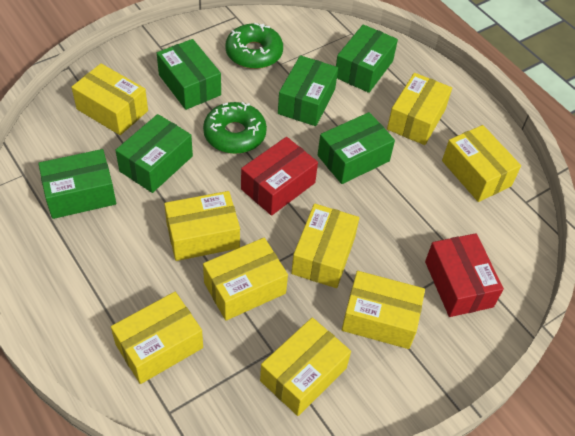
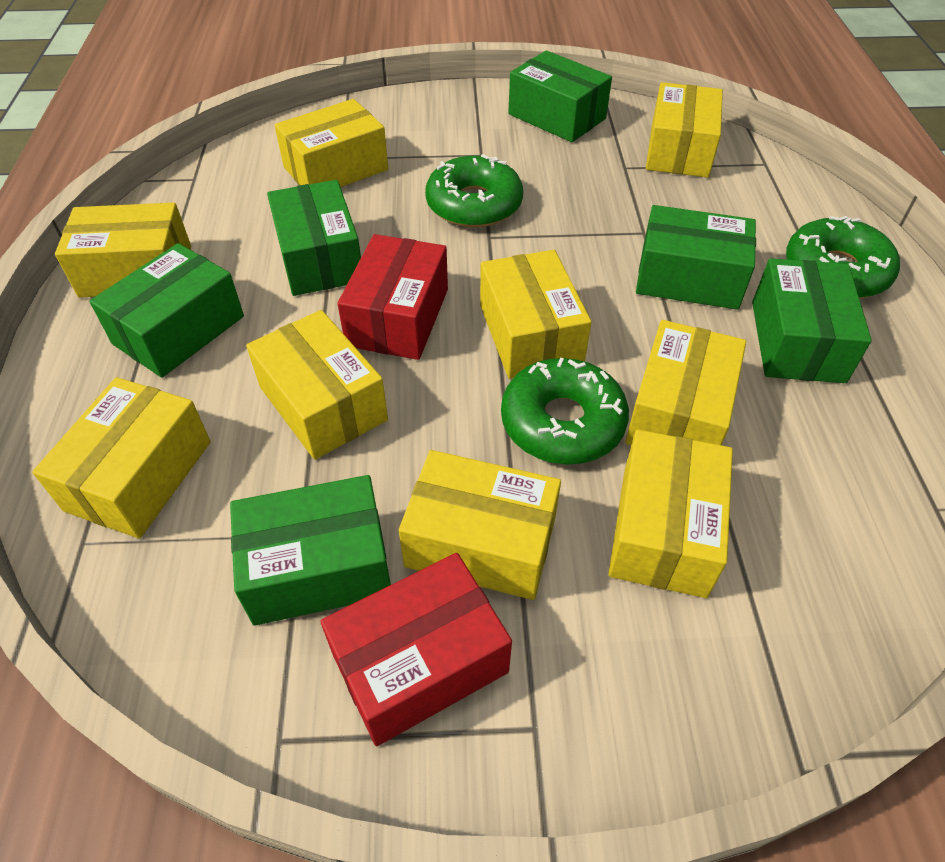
green donut: [203,102,267,154] [225,23,283,69] = 2 -> [425,154,523,228] [501,358,629,464] [786,216,900,298] = 3

